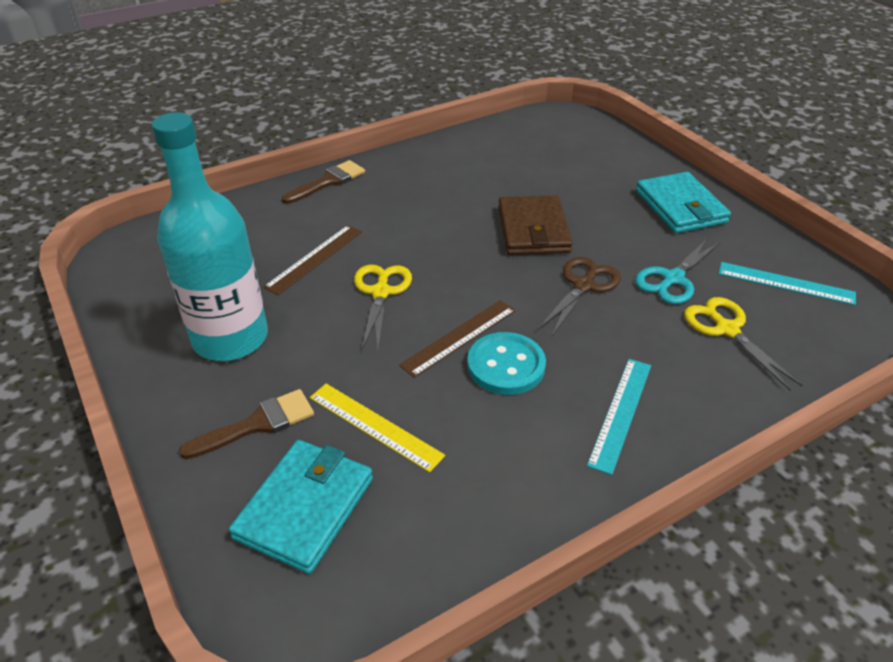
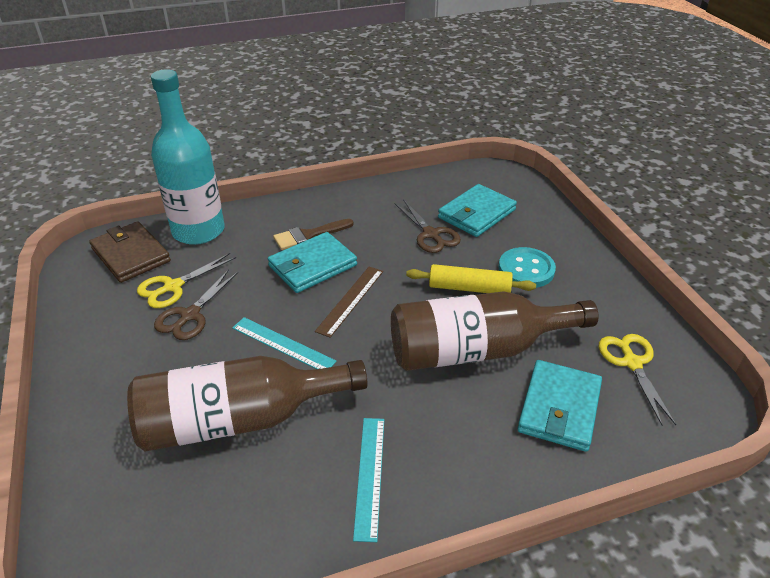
brown bottle: none = 0 -> [127,356,368,452] [391,292,599,371] = 2
brown brush: [179,389,314,459] [282,160,365,204] = 2 -> [273,219,354,250] = 1
brown ruler: [263,225,362,295] [399,300,515,378] = 2 -> [315,267,383,338] = 1
brown scissors: [538,257,621,337] = 1 -> [154,270,238,340] [394,199,461,253] = 2
turquoise scissors: [635,237,722,304] = 1 -> none = 0
turquoise wallet: [229,440,373,574] [636,172,731,233] = 2 -> [268,232,357,293] [438,184,517,237] [517,360,602,452] = 3
yellow rolling pin: none = 0 -> [406,264,536,293] = 1
yellow ruler: [310,383,445,472] = 1 -> none = 0

